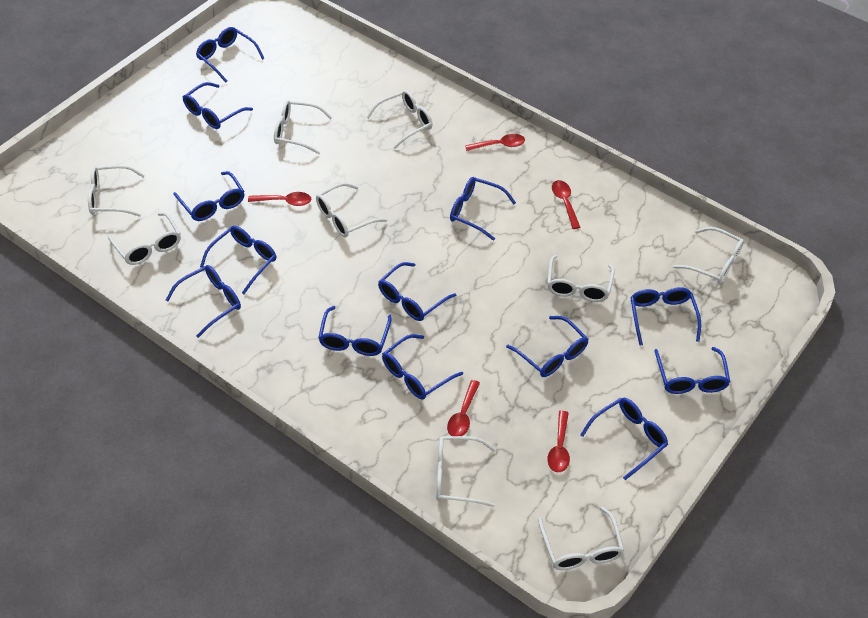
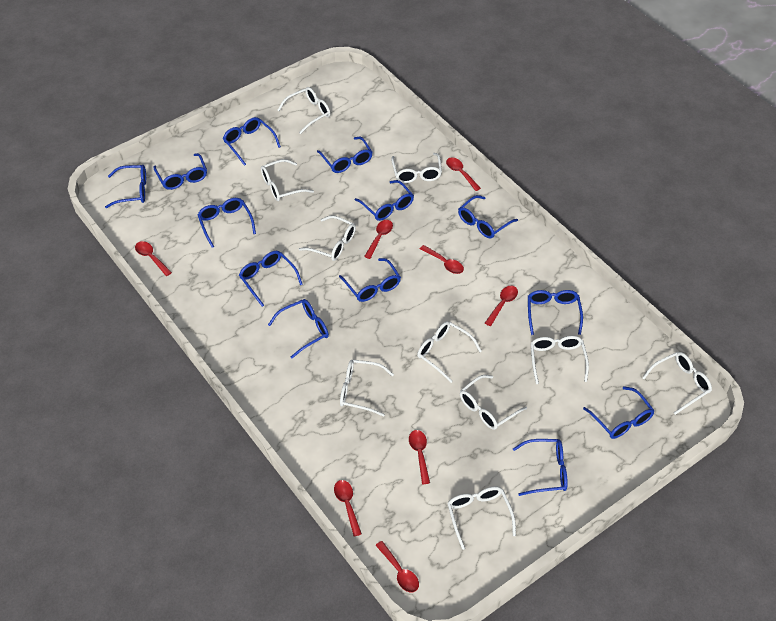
red spoon: [248,192,311,206] [447,380,480,436] [465,134,525,151] [547,411,570,472] [552,180,580,229] = 5 -> [135,241,172,276] [334,480,362,537] [364,220,393,259] [375,541,419,592] [409,430,430,484] [420,245,464,274] [446,157,481,191] [485,286,518,326] = 8
white glasses: [88,165,145,217] [108,212,181,265] [274,100,333,154] [316,183,387,237] [366,90,433,149] [436,436,496,507] [538,506,624,570] [547,255,615,302] [673,227,744,284] = 9 -> [261,159,314,201] [278,87,330,134] [299,216,356,261] [340,360,394,417] [391,153,442,183] [417,321,481,383] [447,486,516,550] [460,375,527,430] [530,336,589,384] [642,352,712,415] = 10

